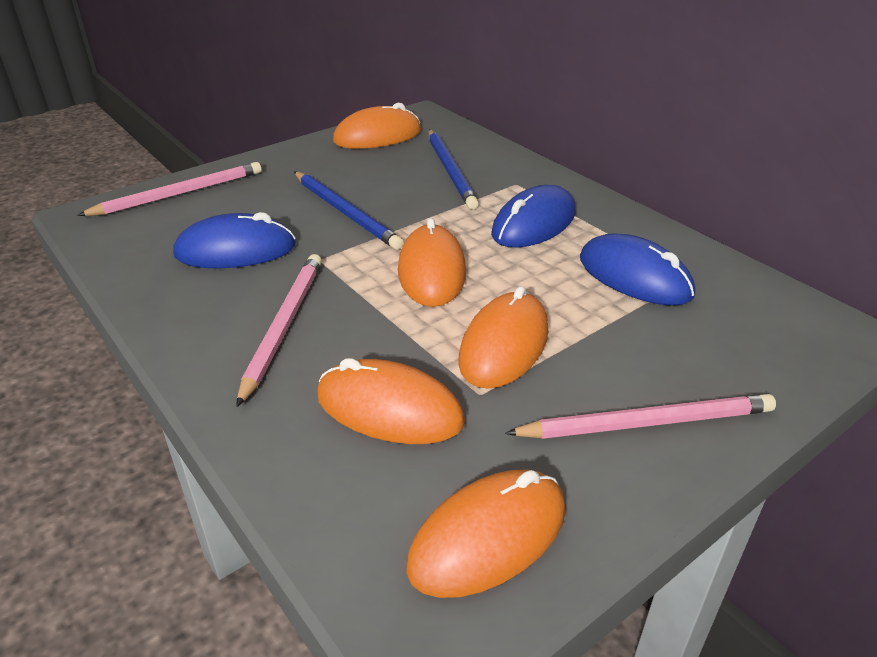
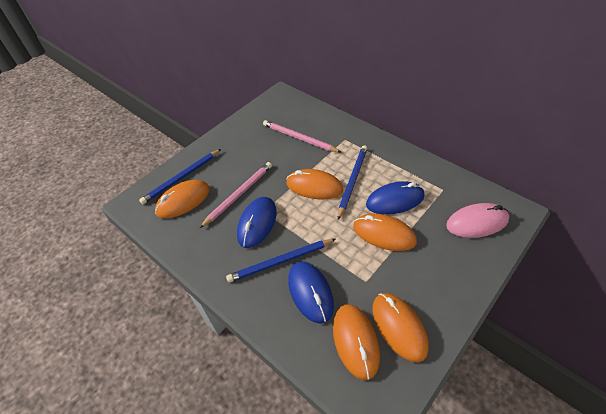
blue pencil: [294,171,404,250] [429,130,479,209] = 2 -> [139,149,221,204] [226,239,336,283] [338,145,368,220] = 3
pink mouse: none = 0 -> [446,203,509,238] = 1
pink pencil: [77,162,262,216] [236,254,322,407] [505,394,776,439] = 3 -> [200,162,272,228] [263,120,341,152] = 2

